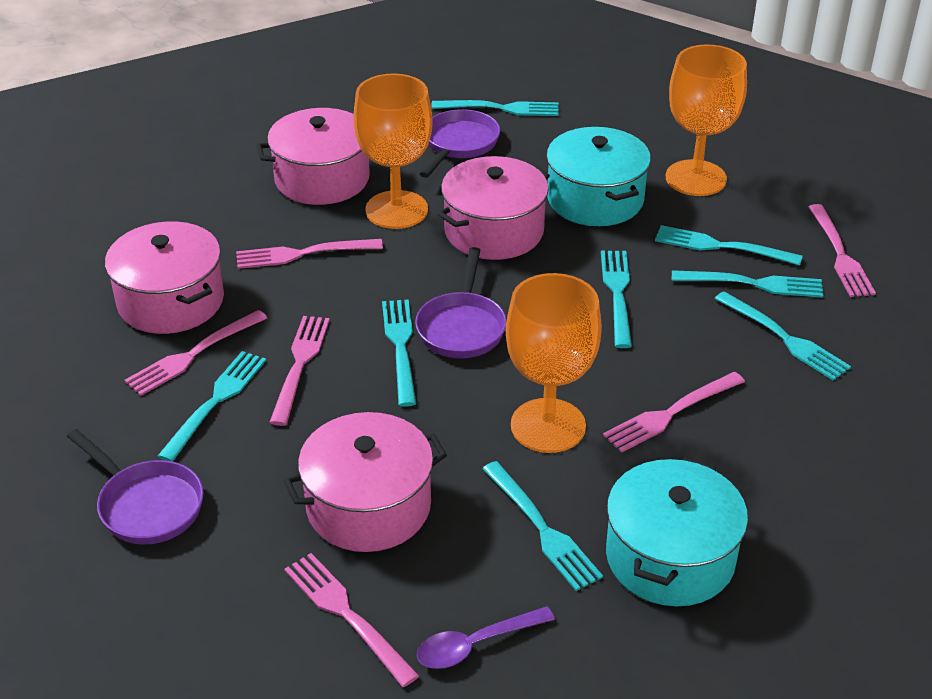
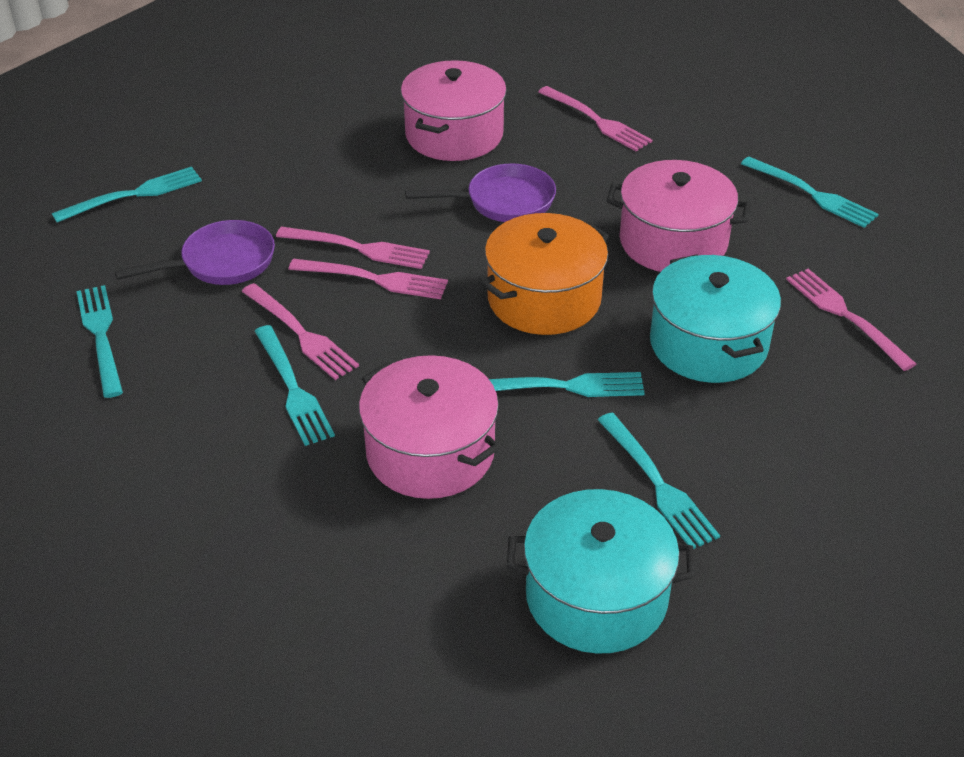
orange goblet: [354,73,433,229] [506,273,602,453] [666,44,747,196] = 3 -> none = 0
orange pot: none = 0 -> [481,213,609,335] = 1
pink fork: [124,310,267,396] [236,239,383,269] [269,316,330,426] [284,553,420,687] [603,372,745,453] [808,204,876,297] = 6 -> [241,283,359,380] [276,227,430,269] [289,259,448,299] [538,86,653,151] [786,269,916,371] = 5
pink pot: [105,222,224,334] [256,108,370,205] [284,412,447,552] [438,156,550,260] = 4 -> [359,355,500,499] [401,60,507,161] [607,160,750,272] = 3
purple pan: [67,429,204,545] [415,247,507,358] [420,109,500,178] = 3 -> [114,220,275,285] [405,163,556,222] = 2
purple spoon: [417,606,555,669] = 1 -> none = 0
turquoise fork: [158,351,266,462] [382,299,416,407] [431,100,558,116] [482,461,603,591] [601,251,632,348] [655,225,803,266] [672,270,823,298] [715,291,851,381] = 8 -> [52,167,202,223] [76,285,123,398] [255,325,335,446] [489,372,645,397] [597,413,720,549] [741,157,879,228] = 6

